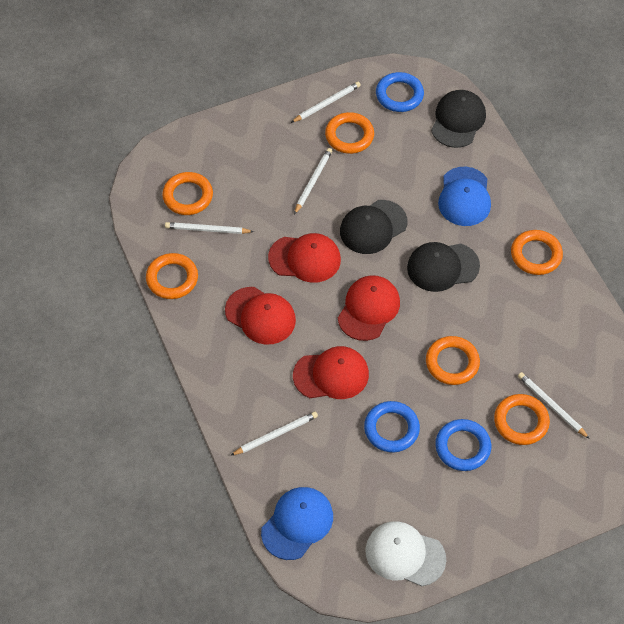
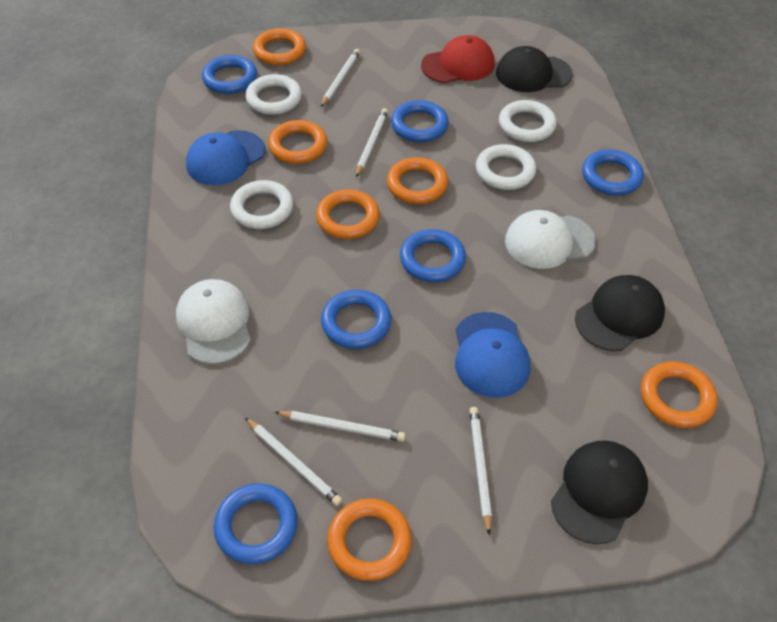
blue ring: [364,401,420,452] [376,72,424,112] [435,419,491,471] = 3 -> [202,55,257,94] [214,483,298,564] [321,290,391,349] [391,100,449,142] [400,229,466,282] [582,149,644,196] = 6
red cap: [225,287,296,345] [268,233,341,283] [293,346,369,399] [338,275,400,341] = 4 -> [421,35,495,83] = 1
white cap: [365,521,446,586] = 1 -> [176,279,251,364] [505,210,596,269] = 2
white ring: none = 0 -> [230,180,293,229] [245,74,302,115] [476,144,536,190] [499,100,557,142] = 4

